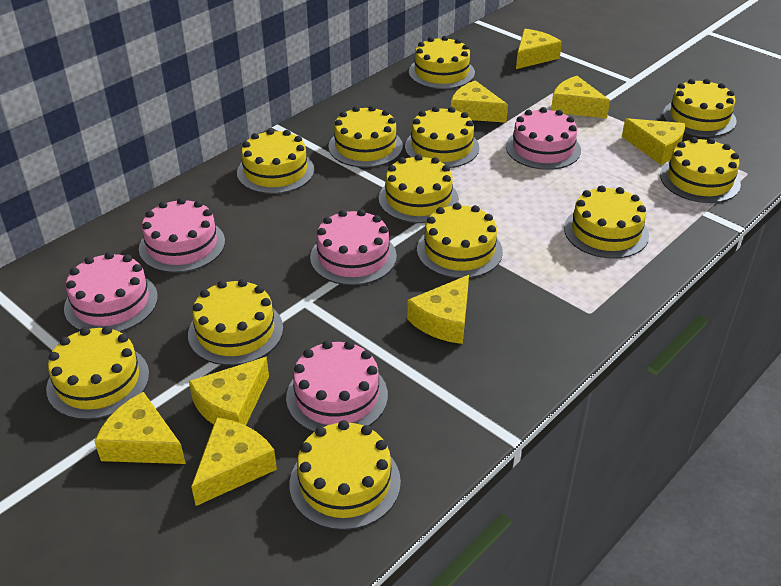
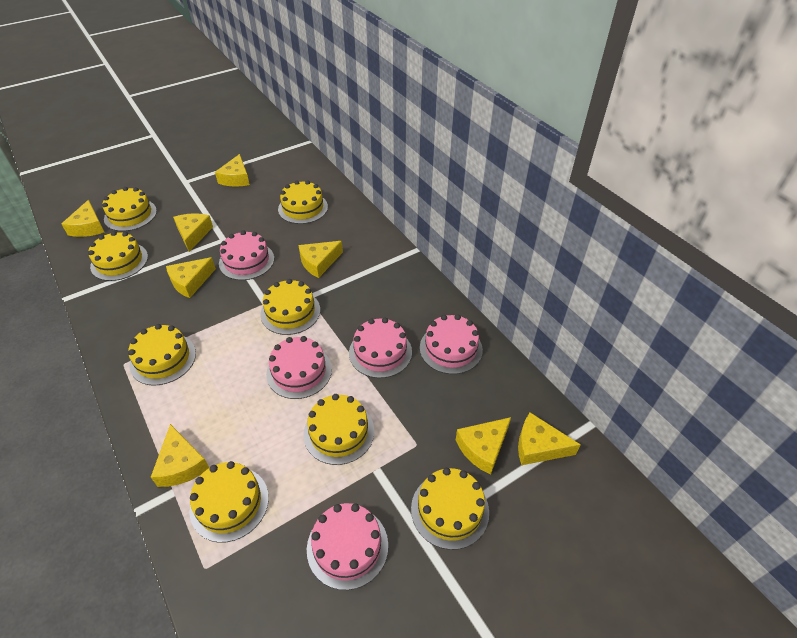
yellow cake: [46,326,149,420] [188,279,283,365] [237,129,314,194] [289,420,401,530] [328,106,403,168] [379,154,459,223] [405,106,479,168] [409,36,475,89] [417,203,503,278] [564,185,649,259] [660,137,741,203] [663,79,737,137] = 12 -> [88,231,148,281] [102,187,157,231] [128,324,196,386] [190,461,269,543] [261,279,320,335] [278,180,328,224] [303,394,374,465] [411,468,489,550] = 8

